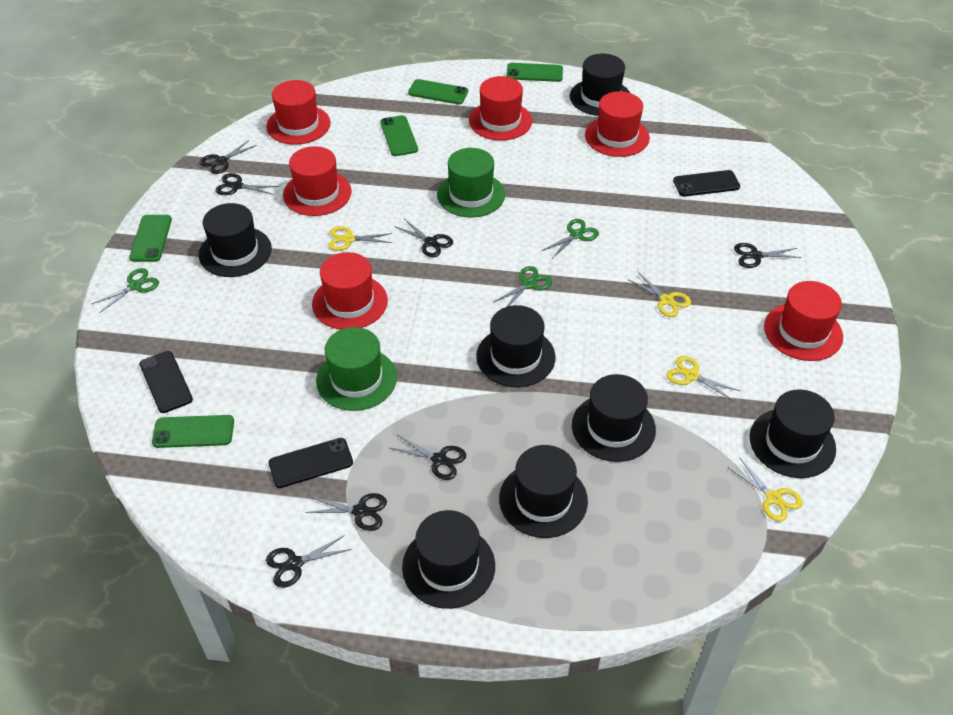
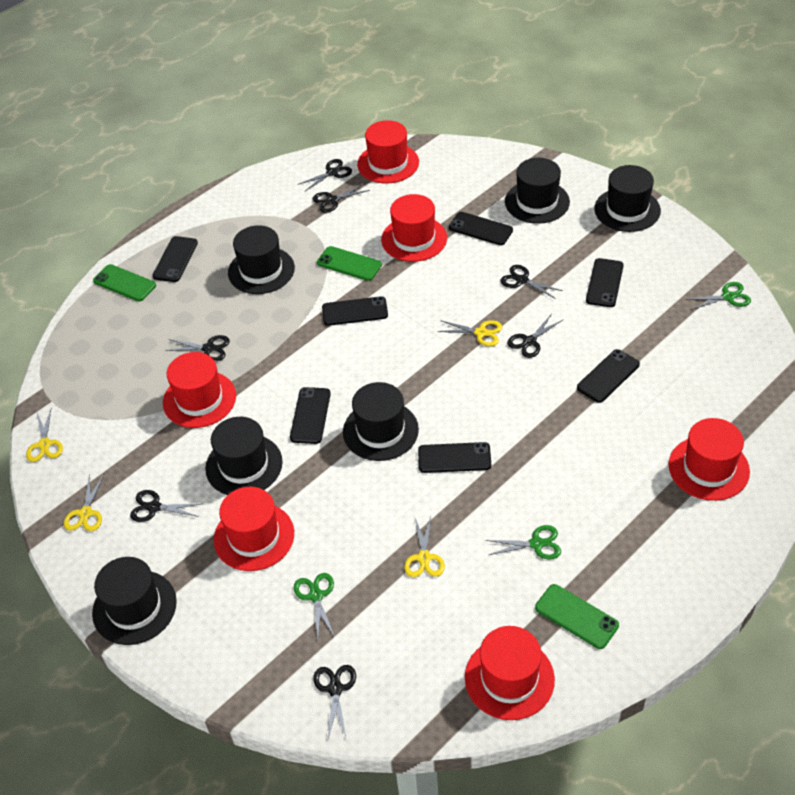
black hat: [199,203,272,277] [402,510,495,609] [476,305,555,387] [499,445,588,538] [570,54,630,116] [572,374,656,462] [750,389,836,478] = 7 -> [92,557,177,645] [205,417,283,495] [228,225,295,294] [343,382,419,461] [505,158,570,224] [594,165,661,232] = 6
black phone: [139,351,193,413] [269,438,353,488] [673,170,740,197] = 3 -> [153,236,198,282] [290,387,331,444] [322,296,388,326] [418,442,491,473] [449,212,513,245] [577,349,640,403] [586,258,624,307] = 7
green hat: [316,327,397,411] [437,148,505,218] = 2 -> none = 0
green phone: [129,215,172,262] [152,415,234,448] [380,115,418,156] [408,79,468,104] [506,63,563,82] = 5 -> [93,264,156,301] [317,246,382,281] [535,584,619,649] = 3

